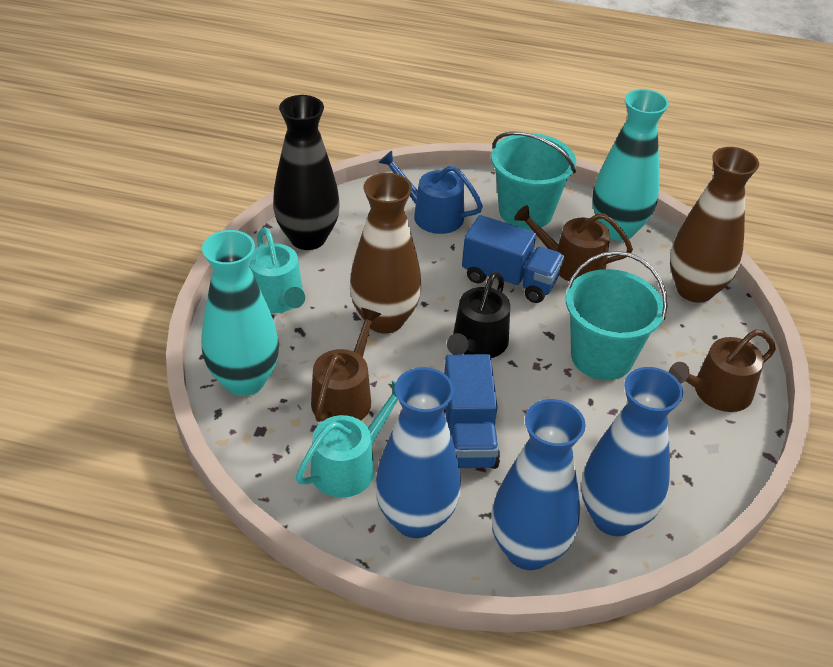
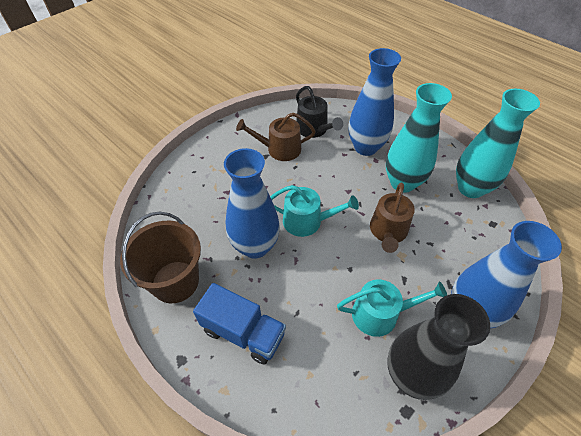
blue truck: [444,354,500,469] [462,215,564,303] = 2 -> [193,283,286,364] = 1
blue watering can: [378,151,483,234] = 1 -> none = 0
brown bucket: none = 0 -> [120,212,201,303] = 1
brown vase: [350,173,421,334] [670,147,759,303] = 2 -> none = 0
brown watering can: [311,308,381,422] [514,205,633,281] [669,329,776,412] = 3 -> [236,113,316,161] [370,182,415,253] = 2
turquoise bucket: [491,131,576,229] [566,251,667,380] = 2 -> none = 0

